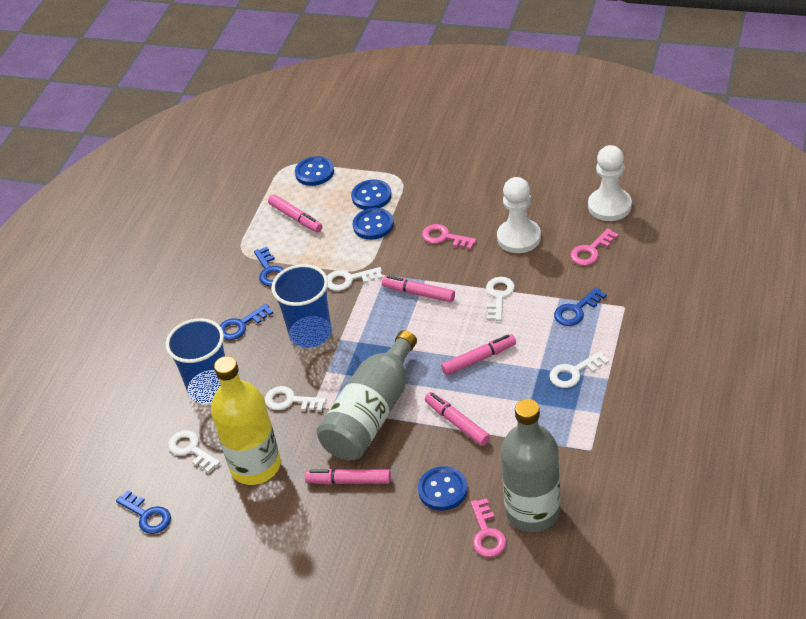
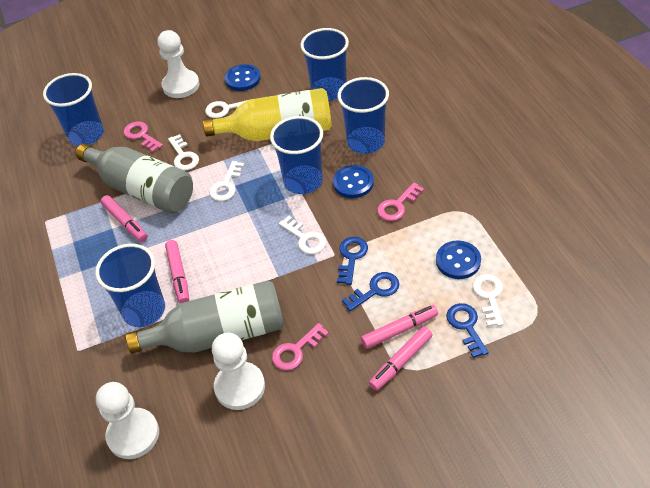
blue button: [295,156,334,186] [351,179,392,210] [353,208,394,240] [418,466,468,511] = 4 -> [225,64,261,91] [333,165,374,198] [436,240,481,279] = 3
blue cup: [166,318,225,404] [271,264,332,348] = 2 -> [43,73,104,146] [95,244,165,327] [270,116,323,194] [300,28,349,101] [337,77,389,154] = 5
blue key: [116,490,171,534] [220,304,273,340] [254,247,284,286] [554,287,607,326] = 4 -> [337,237,368,285] [342,272,399,311] [446,303,489,358] = 3
pink marker: [268,194,323,233] [305,469,391,485] [382,275,455,303] [425,392,490,446] [441,334,516,376] = 5 -> [101,195,148,242] [165,240,189,304] [361,305,438,349] [369,326,433,391] = 4
white pawn: [497,177,541,253] [588,145,632,221] = 2 -> [96,382,159,459] [158,30,199,98] [212,333,265,410] = 3

